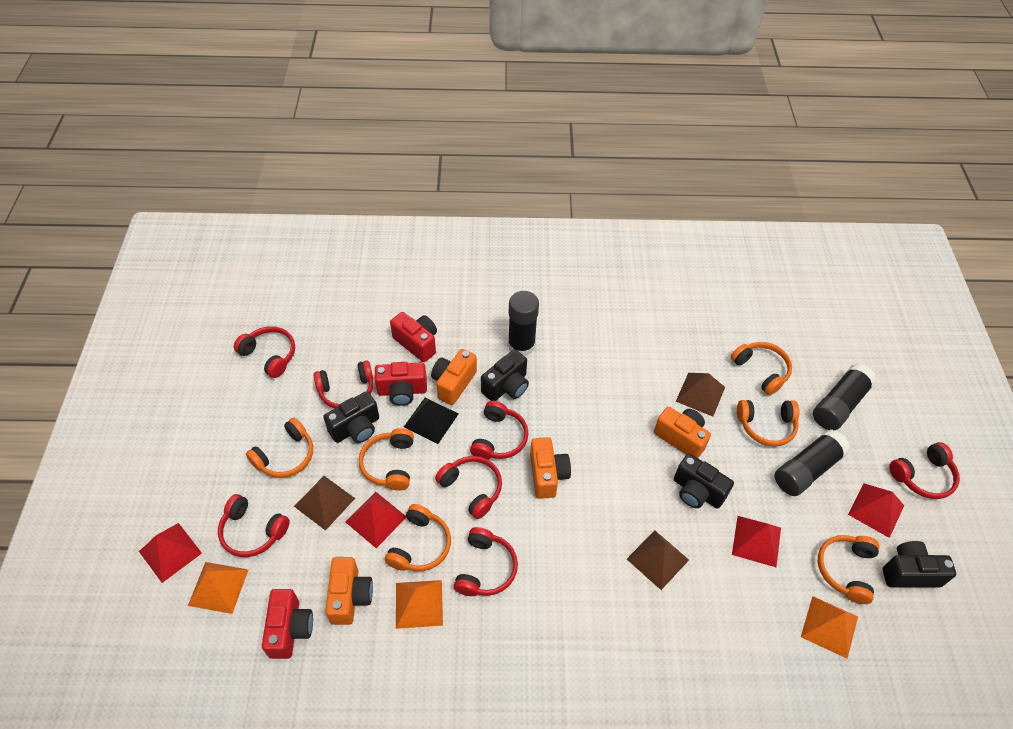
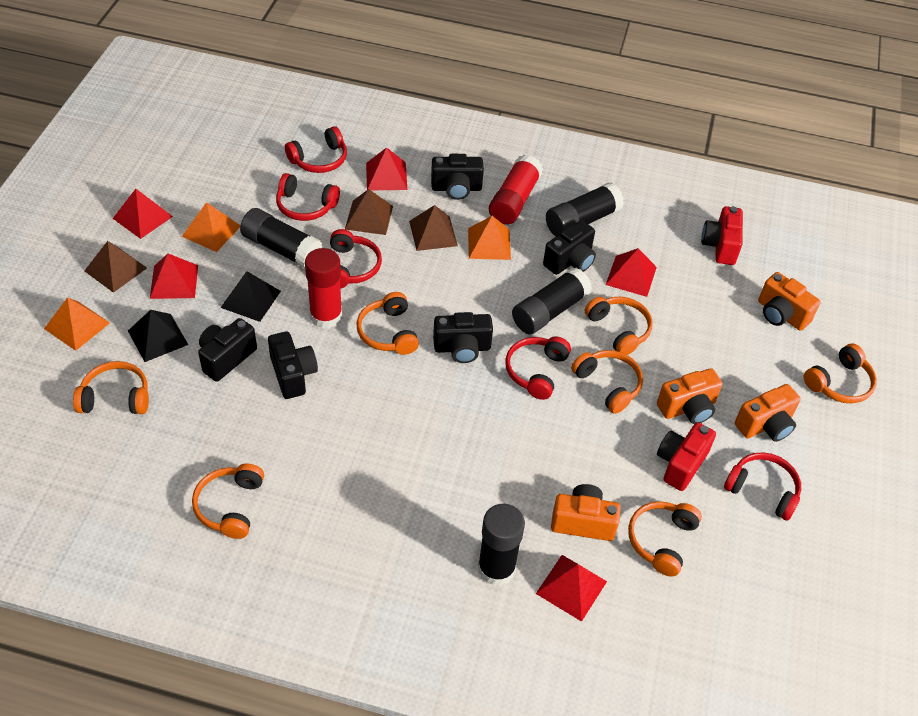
black camera: [323,391,379,443] [481,349,529,401] [674,454,734,509] [883,541,956,588] = 4 -> [198,318,257,382] [268,331,318,399] [431,154,484,200] [433,312,493,363] [543,220,596,275] = 5
black glue stick: [508,291,539,356] [774,429,851,496] [813,364,877,430] = 3 -> [240,208,323,268] [478,504,525,586] [512,267,592,334] [546,182,624,236] = 4
black pyramid: [404,398,458,444] = 1 -> [128,310,188,362] [220,271,281,322] = 2
orange headphones: [246,418,313,478] [359,428,414,491] [385,504,451,571] [731,342,792,395] [737,400,800,447] [818,535,880,604] = 6 -> [73,361,149,414] [192,463,264,539] [356,292,419,355] [571,350,643,414] [585,297,653,355] [628,501,702,577] [804,344,877,403] = 7
red camera: [262,589,313,659] [375,362,427,406] [390,312,437,362] = 3 -> [657,422,716,491] [701,206,743,265] = 2
red glue stick: none = 0 -> [305,248,342,329] [489,155,543,225] = 2
red headphones: [218,494,290,557] [234,326,295,378] [313,360,373,409] [435,456,502,519] [454,527,518,596] [470,401,529,460] [889,442,960,499] = 7 -> [276,173,340,221] [285,126,347,173] [330,229,382,288] [505,336,571,400] [724,452,801,521] = 5
red pyramid: [139,523,202,583] [345,492,406,548] [732,516,781,567] [848,483,904,538] = 4 -> [113,189,173,239] [150,253,198,299] [366,147,408,190] [536,555,607,622] [606,248,657,297] = 5

